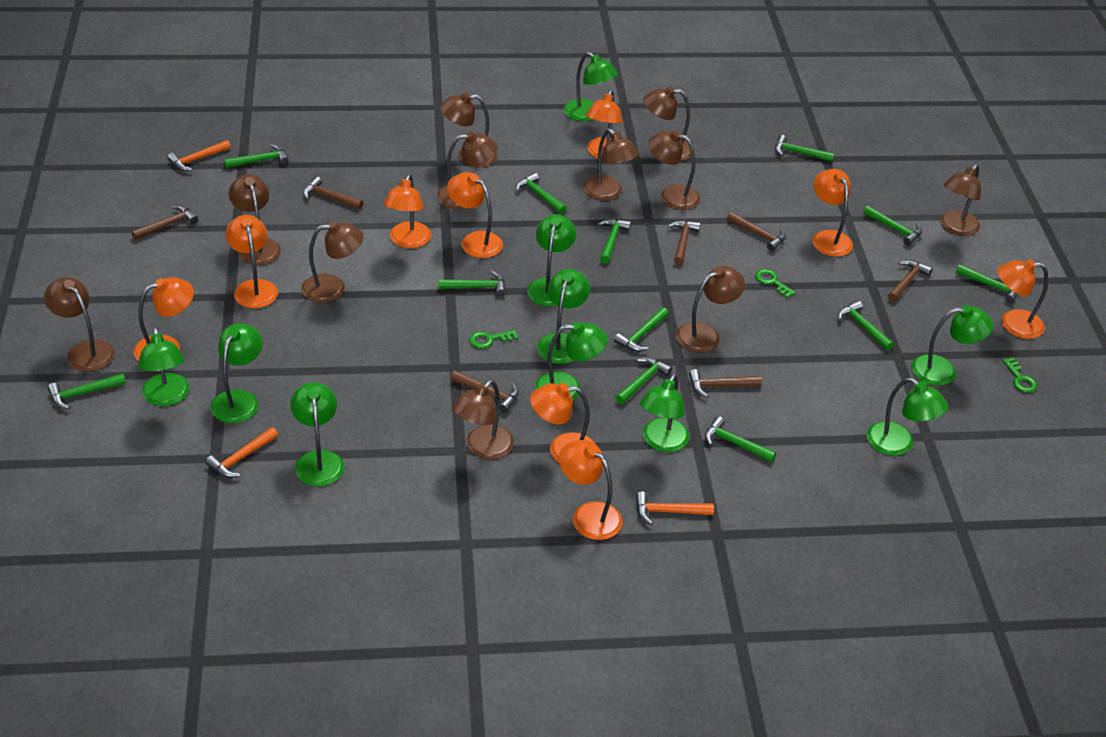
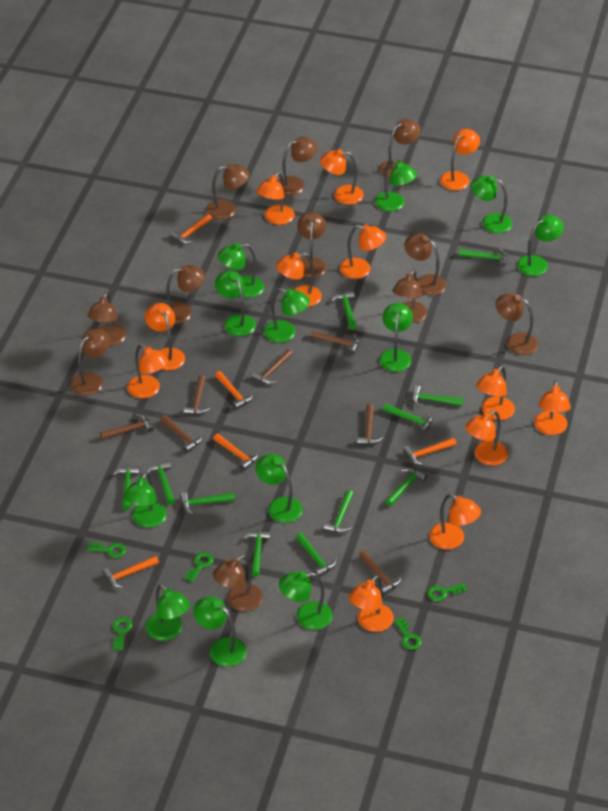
green hammer: [48,373,126,409] [224,144,289,168] [438,271,506,296] [516,173,567,214] [598,219,631,263] [614,307,668,352] [615,357,672,404] [705,416,776,462] [775,135,835,162] [838,301,894,350] [863,206,922,246] [956,264,1017,303] = 12 -> [113,466,140,510] [147,461,175,505] [180,492,235,514] [243,531,271,577] [296,533,337,577] [324,490,354,533] [331,291,356,329] [383,404,433,434] [386,467,427,506] [412,385,463,407] [459,248,507,267] = 11
green key: [469,330,518,348] [755,269,796,298] [1002,357,1037,393] = 3 -> [87,542,126,558] [113,617,132,650] [184,552,213,582] [395,618,422,650] [427,583,467,601] = 5
green lamp: [138,327,190,406] [211,323,262,423] [290,382,344,486] [527,214,576,306] [535,322,608,400] [537,269,590,364] [563,52,618,121] [640,373,689,452] [867,378,948,456] [911,305,994,386] = 10 -> [124,472,167,528] [146,584,190,641] [193,597,247,667] [215,270,256,337] [218,243,265,298] [255,454,303,523] [264,288,310,343] [279,571,333,630] [375,159,417,212] [379,303,413,372] [471,175,512,233] [517,215,564,276] = 12
orange hammer: [167,140,231,171] [205,427,278,478] [636,491,714,525] = 3 -> [102,556,159,588] [170,214,212,244] [213,434,258,471] [215,371,253,410] [403,438,457,465] = 5
orange lamp: [133,277,194,361] [225,215,278,308] [384,174,431,248] [447,172,503,258] [530,383,595,463] [559,440,622,540] [586,90,622,158] [812,169,853,257] [997,259,1048,339] = 9 -> [127,344,169,399] [145,303,185,371] [256,172,295,225] [276,253,322,307] [320,149,364,205] [340,224,386,279] [349,575,394,632] [429,494,481,550] [440,129,480,190] [465,410,508,466] [476,366,515,420] [534,380,571,435] = 12

